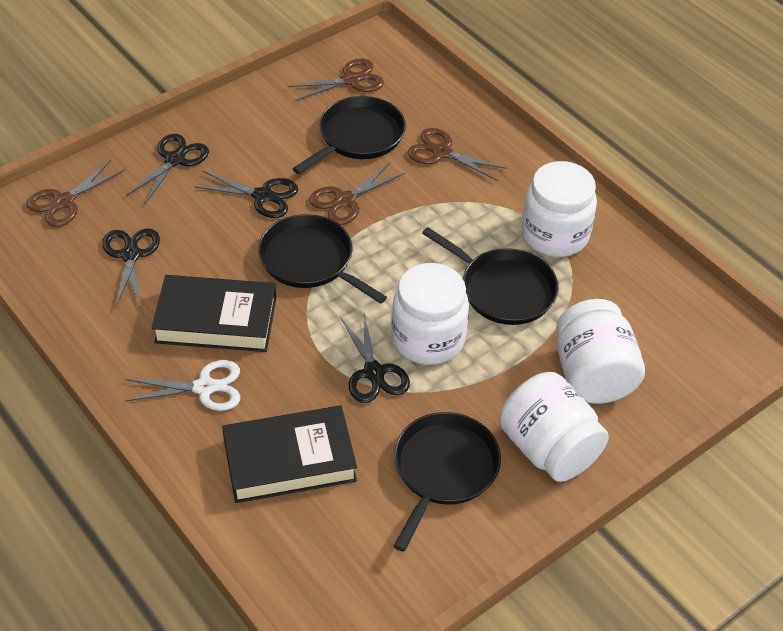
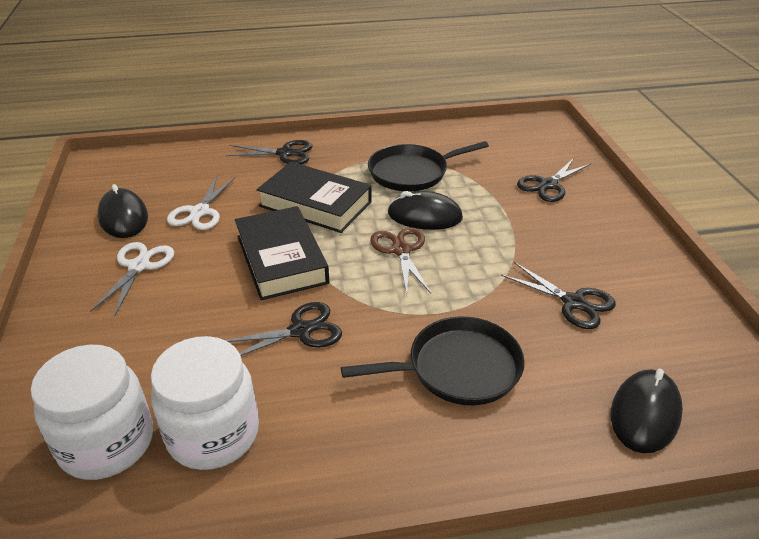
black mouse: none = 0 -> [97,184,148,238] [388,191,463,230] [611,369,683,453] = 3
black pan: [258,214,387,304] [292,96,406,174] [393,412,501,552] [422,227,559,325] = 4 -> [341,317,525,405] [368,141,489,192] = 2
brown scissors: [26,160,125,227] [288,59,384,101] [309,163,405,225] [408,128,507,181] = 4 -> [370,227,431,294] = 1
white jar: [391,263,469,365] [499,372,609,482] [521,161,597,257] [556,299,645,404] = 4 -> [31,345,153,480] [151,336,259,470] = 2
white scissors: [125,360,240,411] = 1 -> [90,242,174,316] [167,176,236,230] = 2

